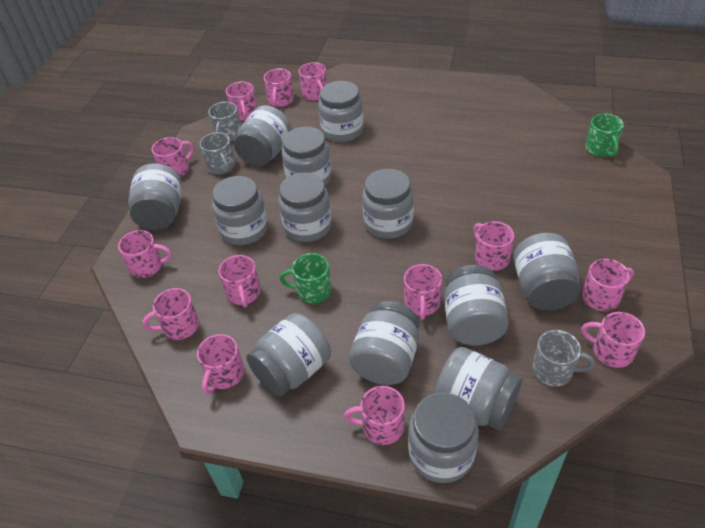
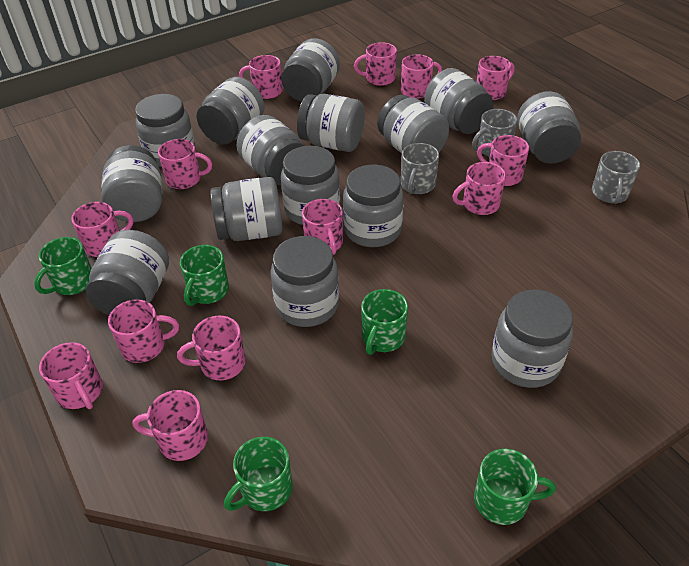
green mug: [280,253,331,304] [585,114,624,157] = 2 -> [34,237,92,295] [180,245,229,306] [224,437,293,511] [361,289,408,355] [474,449,556,525] = 5
grey jar: [128,163,182,230] [212,176,268,245] [234,105,292,166] [246,313,331,396] [278,172,332,242] [282,127,332,186] [318,81,364,142] [349,301,420,385] [362,169,414,239] [408,392,479,483] [434,347,522,430] [444,265,509,346] [514,233,580,311] = 13 -> [86,230,169,315] [101,145,162,222] [135,94,195,167] [197,77,265,145] [210,177,283,241] [237,115,305,185] [270,236,339,327] [281,146,340,225] [282,38,340,101] [297,94,365,152] [343,165,403,247] [378,95,449,153] [424,68,493,134] [492,289,573,388] [517,91,581,164] = 15

